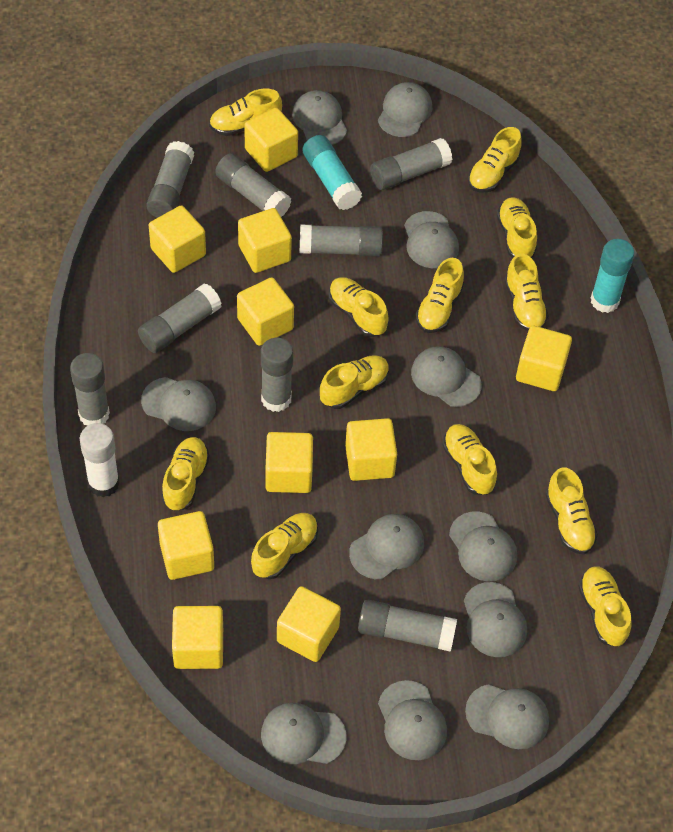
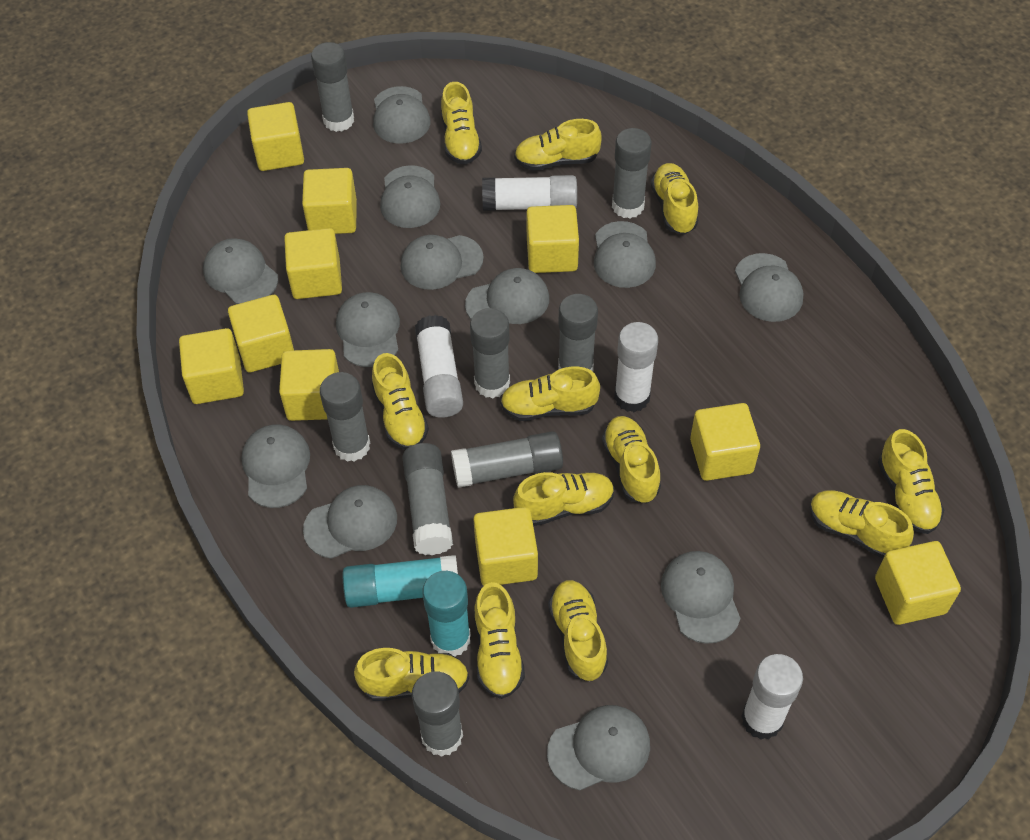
grey cap: [141,377,216,431] [261,703,346,764] [292,90,347,145] [349,514,424,579] [378,82,433,137] [378,680,447,760] [404,211,459,268] [411,346,482,407] [449,511,517,582] [464,582,527,657] [465,684,549,749] = 11 -> [203,238,278,304] [241,424,310,508] [303,485,397,559] [336,292,400,367] [373,86,430,144] [380,165,440,228] [401,235,484,290] [465,268,549,324] [547,705,650,790] [594,221,656,288] [661,551,741,644] [735,253,803,322] = 12
white glue stick: [80,423,120,497] = 1 -> [415,315,463,418] [482,175,577,211] [614,322,658,412] [741,654,803,740] = 4

